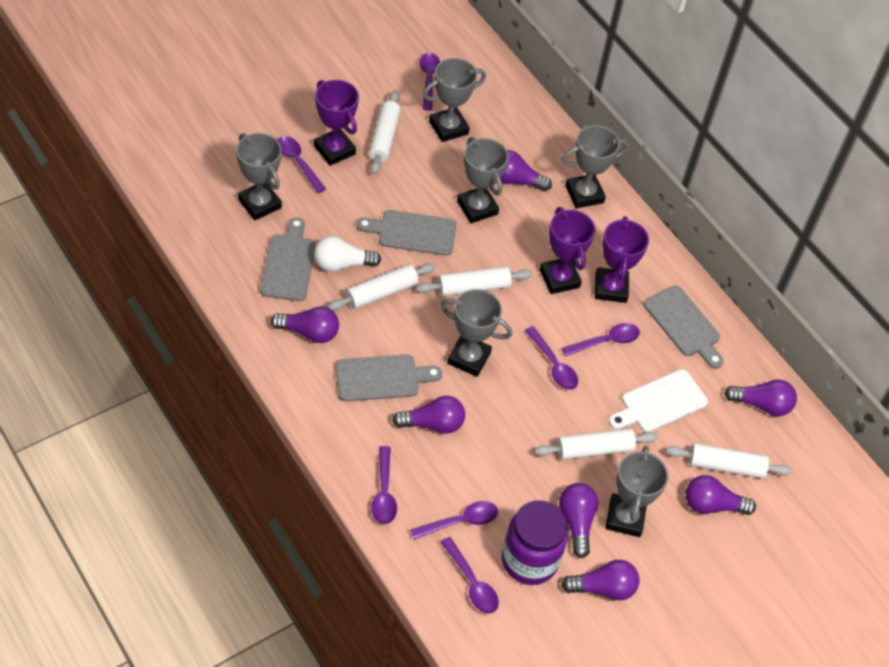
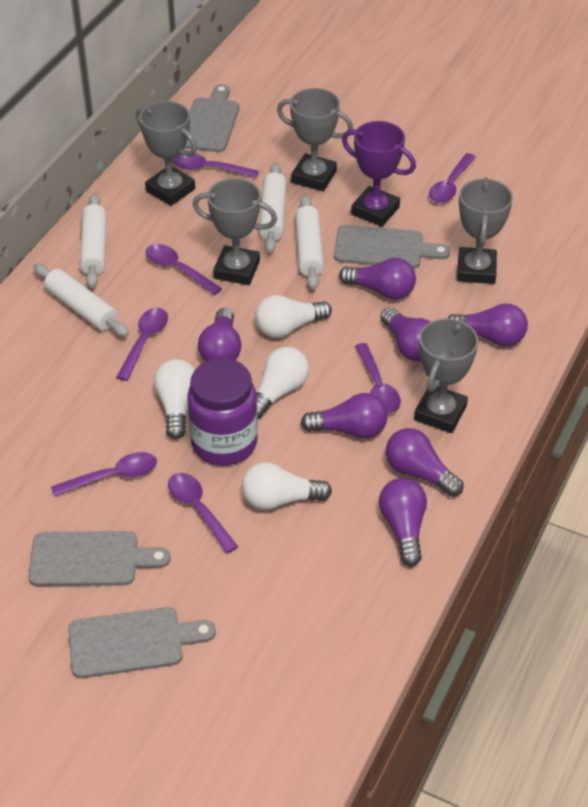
grey trophy: [236,133,282,220] [423,58,486,142] [441,289,512,377] [457,137,508,223] [561,125,629,208] [605,446,668,537] = 6 -> [136,101,197,206] [193,178,277,285] [277,88,353,191] [414,318,478,433] [457,177,513,284] = 5
purple trophy: [314,80,359,166] [540,207,595,294] [595,216,649,303] = 3 -> [342,121,416,227] = 1
white cutting board: [609,369,708,432] = 1 -> none = 0
white light bulb: [314,236,381,272] = 1 -> [154,359,195,439] [242,462,332,510] [255,295,332,338] [256,347,309,418] = 4
white rolling pin: [328,263,436,311] [369,90,401,174] [416,266,532,296] [534,428,658,460] [666,443,792,478] = 5 -> [34,264,129,337] [80,194,106,288] [259,163,287,253] [295,195,324,289] = 4

